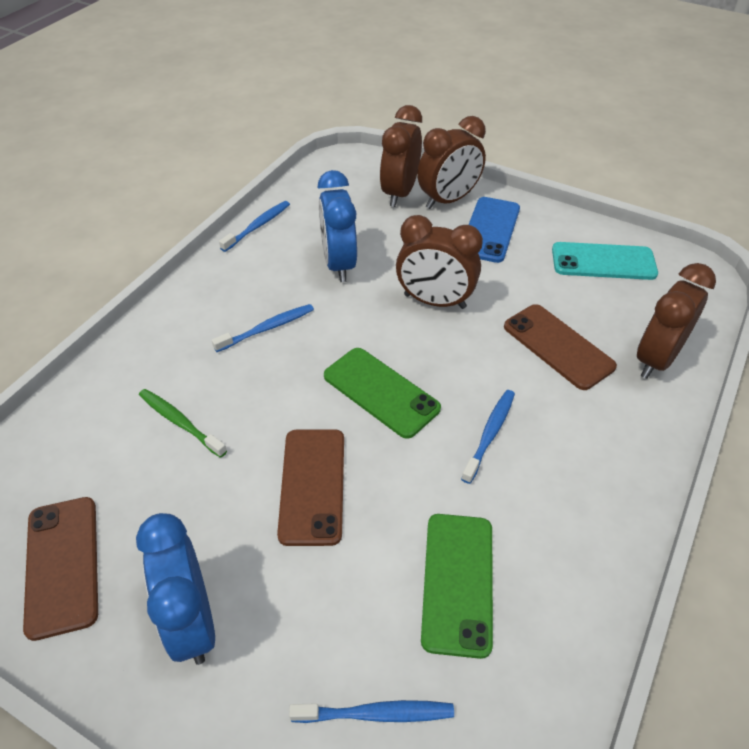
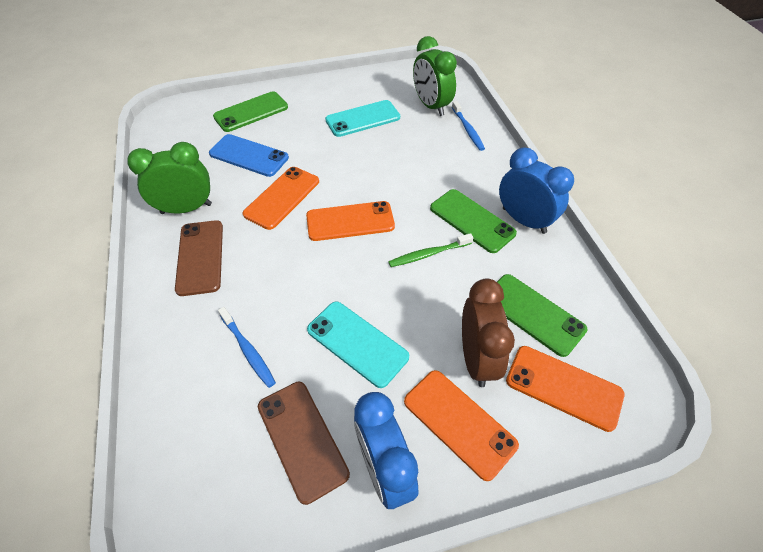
blue toothbrush: [212,304,314,352] [219,201,290,252] [289,700,454,723] [461,390,515,484] = 4 -> [218,307,276,388] [452,101,485,151] = 2
brown clock: [380,105,422,207] [396,215,483,309] [417,116,486,209] [637,263,716,379] = 4 -> [462,279,515,387] = 1
brown phone: [23,497,98,641] [277,429,344,546] [504,304,617,390] = 3 -> [175,220,223,296] [258,382,350,505] = 2
green clock: none = 0 -> [127,142,212,214] [413,36,457,116] = 2
green phone: [324,348,441,439] [421,514,493,659] = 2 -> [213,91,288,132] [430,189,517,253] [497,274,587,357] = 3
orange phone: none = 0 -> [242,167,319,230] [306,201,395,241] [404,370,519,481] [506,346,624,432] = 4
turquoise phone: [552,242,658,280] = 1 -> [307,302,409,388] [325,100,400,137] = 2

